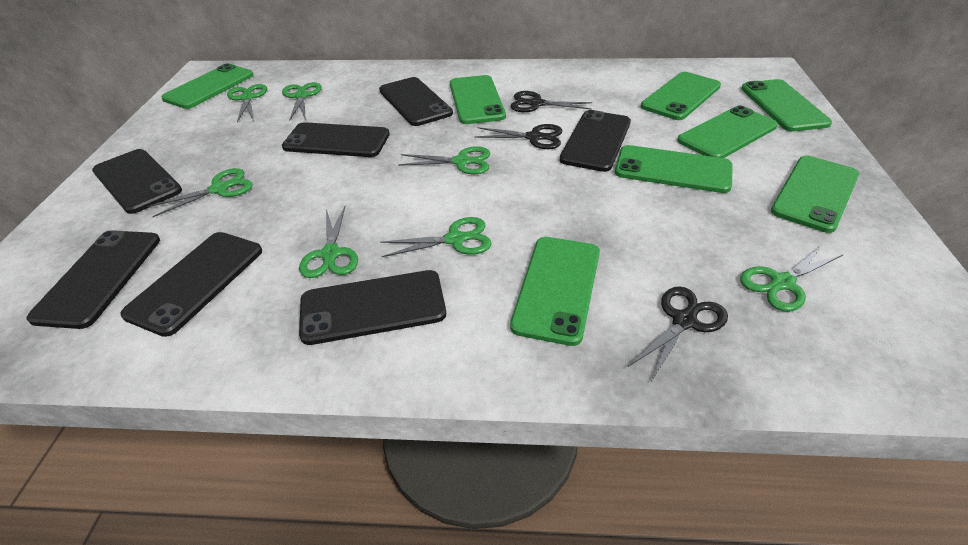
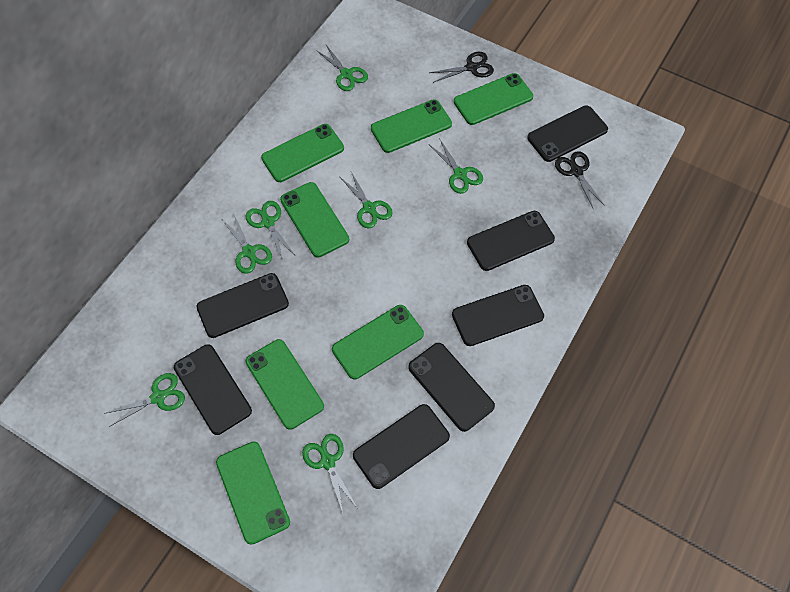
black scissors: [475,124,562,149] [510,91,592,112] [628,286,728,381] = 3 -> [429,52,494,83] [555,151,605,210] = 2
green phone: [162,63,254,109] [450,75,506,124] [510,237,600,346] [615,145,733,193] [641,72,721,120] [677,105,778,158] [741,79,832,132] [771,156,859,233] = 8 -> [216,441,290,545] [245,339,324,430] [261,124,344,182] [280,182,349,257] [332,305,424,379] [371,99,452,153] [454,73,533,125] = 7

